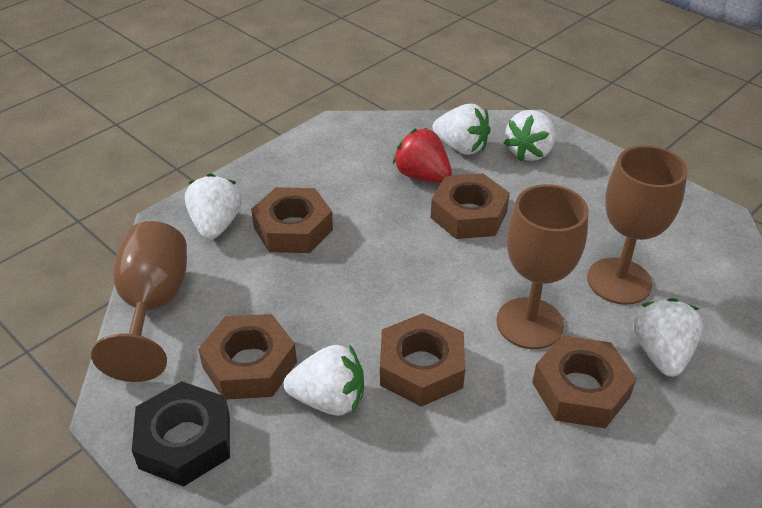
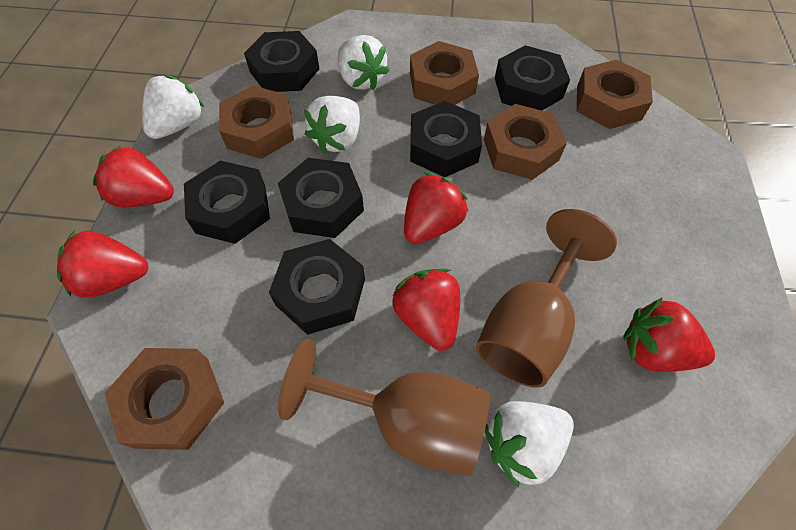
black nut: [132,381,230,487] = 1 -> [184,161,270,244] [244,31,320,92] [269,239,365,335] [278,158,364,238] [410,101,482,177] [495,45,570,111] = 6
brown goblet: [91,221,187,382] [496,184,589,349] [587,145,688,305] = 3 -> [278,339,490,476] [476,209,617,388] = 2
red strawberry: [393,128,452,183] = 1 -> [57,231,148,298] [93,145,174,207] [392,269,460,351] [404,172,468,244] [623,297,715,372] = 5
white strawberry: [185,174,242,240] [284,345,364,416] [433,104,491,155] [504,110,556,162] [633,298,703,377] = 5 -> [142,75,205,139] [304,96,360,153] [338,35,389,90] [485,401,574,487] = 4

